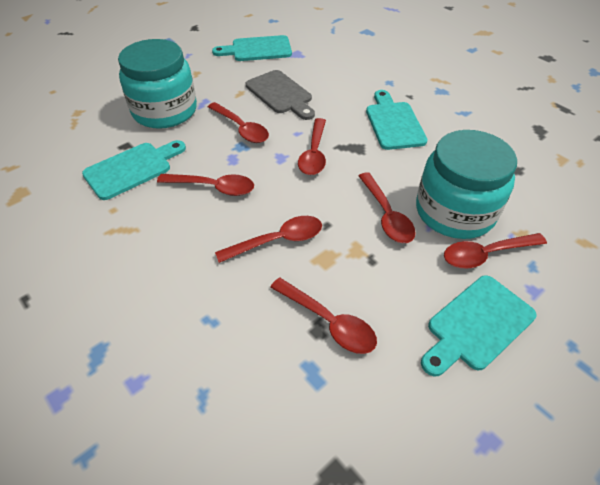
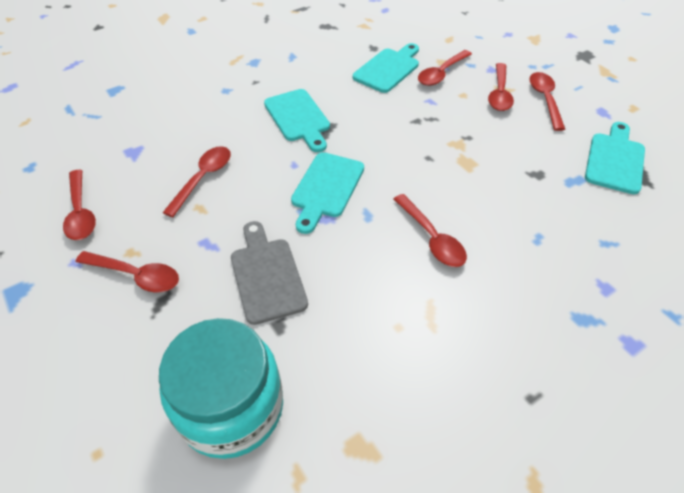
turquoise jar: [118,39,197,129] [416,130,517,239] = 2 -> [159,318,283,459] = 1

